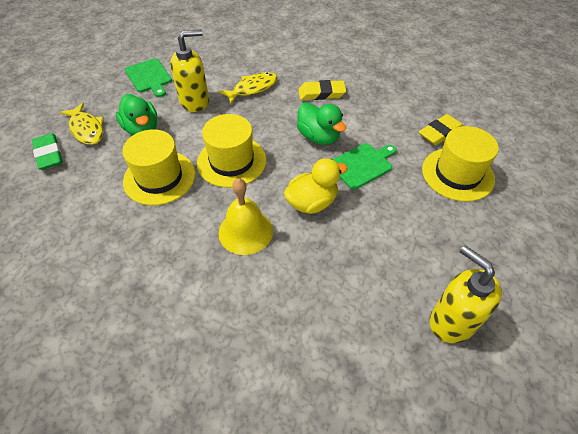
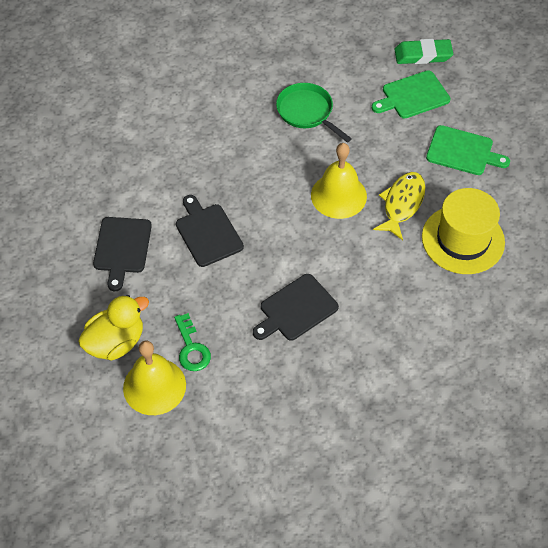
black cutting board: none = 0 -> [93,217,152,291] [176,195,244,267] [253,274,339,341] = 3
green duck: [116,94,157,135] [297,102,346,145] = 2 -> none = 0
green key: none = 0 -> [174,313,211,371] = 1
green pan: none = 0 -> [276,83,352,143] = 1
yellow bell: [219,178,273,255] = 1 -> [123,340,186,415] [311,143,367,219] = 2
yellow eraser: [298,80,346,100] [419,114,463,145] = 2 -> none = 0
yellow fish: [60,103,104,145] [219,72,278,105] = 2 -> [373,172,425,240] = 1
yellow hat: [122,129,195,206] [197,114,266,188] [422,126,499,202] = 3 -> [422,188,505,274] = 1
yellow soap dispenser: [170,29,209,112] [430,245,502,343] = 2 -> none = 0

